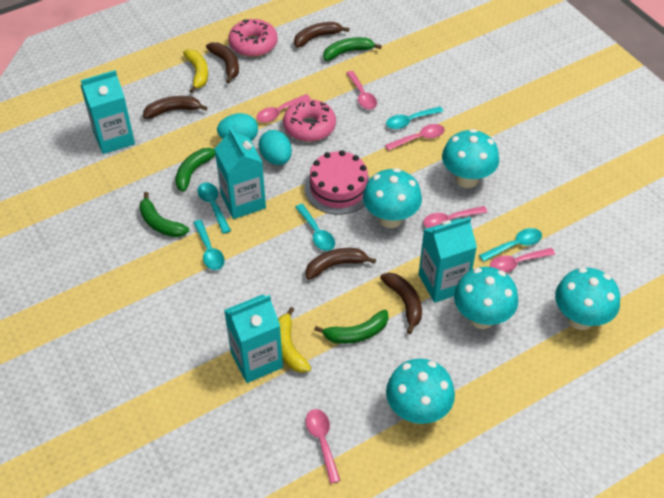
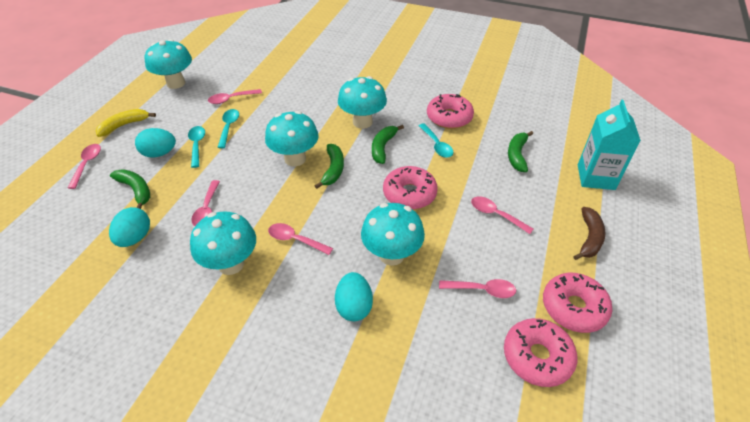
brown banana: [143,96,208,119] [206,43,239,84] [294,22,350,48] [306,248,376,280] [380,273,422,334] = 5 -> [573,207,605,260] = 1
pink cake: [305,150,370,215] = 1 -> none = 0
pink donut: [228,19,278,57] [283,99,336,142] = 2 -> [383,166,438,210] [427,94,474,129] [504,318,578,387] [543,273,612,333] = 4
turquoise carton: [80,70,135,154] [214,127,266,219] [224,294,283,383] [419,217,477,303] = 4 -> [578,100,641,190] = 1
turquoise egg: [217,113,258,141] [258,130,292,165] = 2 -> [109,207,150,247] [135,128,176,158] [335,272,373,321] = 3
turquoise spoon: [193,220,225,270] [198,182,231,234] [295,204,335,251] [386,106,443,129] [479,228,542,262] = 5 -> [188,126,205,168] [217,109,239,148] [419,123,453,158] = 3
yellow banana: [183,49,208,93] [278,307,311,373] = 2 -> [96,109,156,137] = 1

